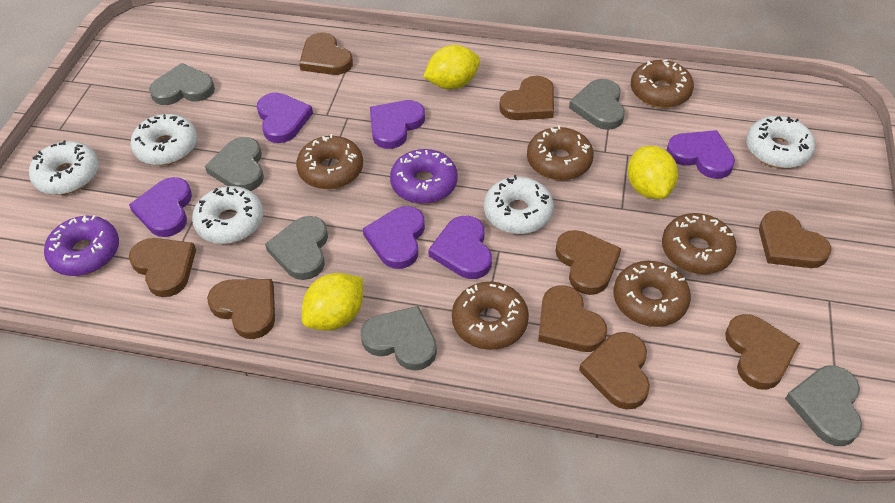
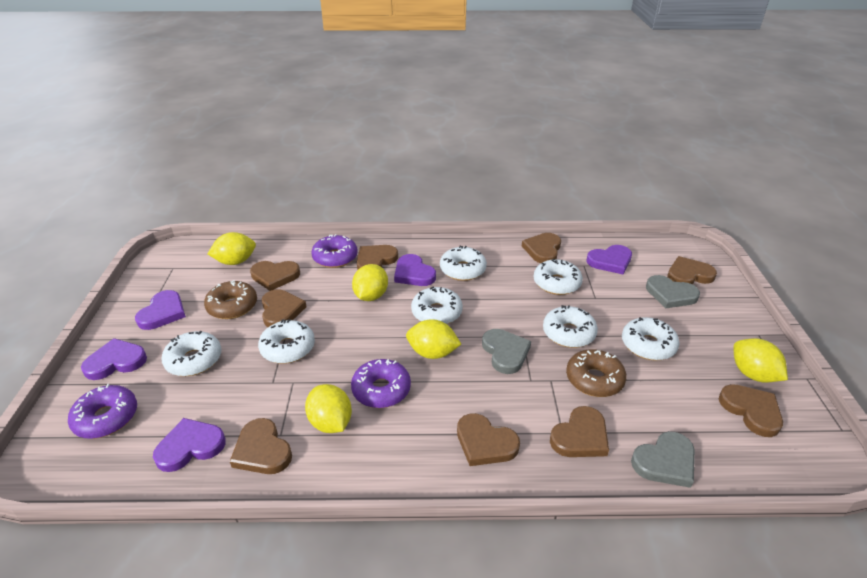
brown donut: [296,134,363,189] [452,282,529,350] [527,125,594,180] [614,261,691,327] [631,59,694,108] [662,213,737,274] = 6 -> [204,280,257,319] [566,349,627,397] = 2
grey heart: [149,63,215,105] [205,137,264,191] [265,216,328,280] [361,306,437,371] [569,79,625,130] [785,365,862,446] = 6 -> [482,329,531,374] [631,431,695,488] [646,275,700,308] = 3
purple donut: [44,215,119,276] [390,149,458,204] = 2 -> [68,384,137,439] [311,234,358,268] [351,359,411,408] = 3
purple heart: [129,177,192,237] [257,93,313,143] [363,206,425,269] [370,100,425,149] [428,216,492,279] [666,130,735,179] = 6 -> [81,338,147,380] [135,290,186,330] [153,418,226,472] [394,254,436,286] [586,245,632,274] = 5
white donut: [29,140,99,195] [131,114,197,165] [192,186,263,244] [484,175,554,234] [746,116,815,168] = 5 -> [161,331,222,376] [258,319,315,364] [411,287,463,324] [440,245,487,281] [533,259,583,295] [543,305,598,348] [622,317,679,360] = 7
yellow lemon: [302,273,363,331] [423,45,480,89] [628,146,678,199] = 3 -> [208,232,256,265] [305,384,352,433] [352,264,388,301] [406,319,461,359] [734,338,788,383] = 5

